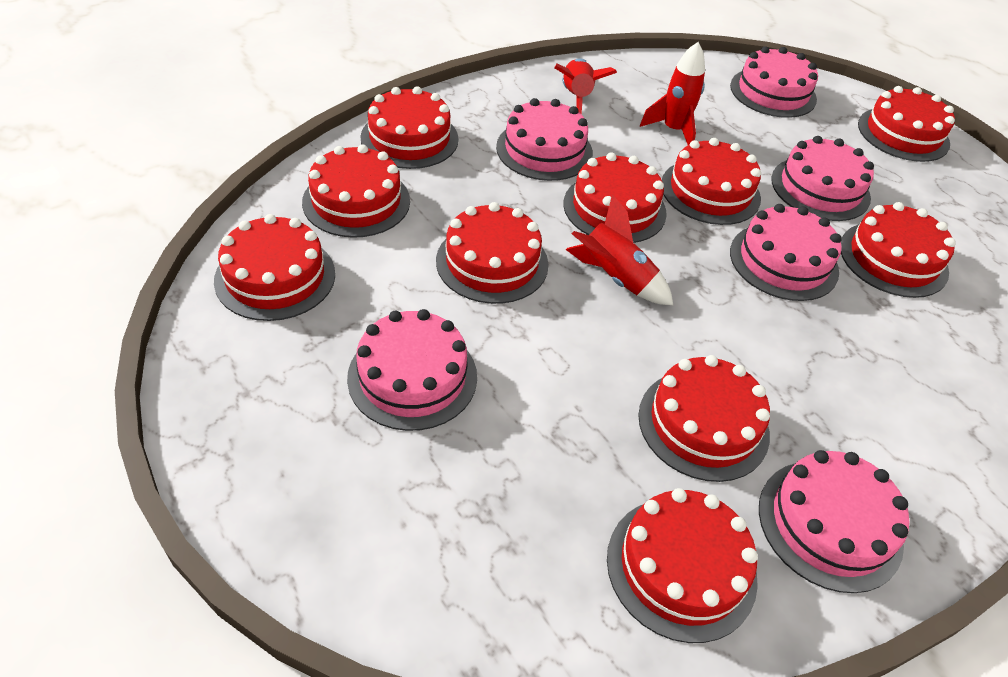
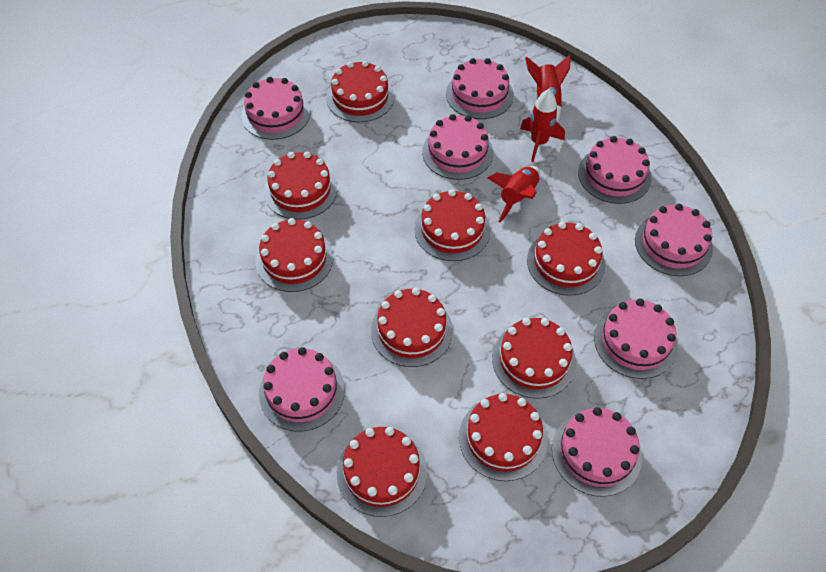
pink cake: [347,309,477,431] [496,98,593,181] [730,46,818,118] [730,204,842,301] [759,450,909,593] [771,136,874,221] = 6 -> [241,77,310,140] [259,347,345,432] [422,114,493,180] [446,58,514,119] [552,407,642,497] [578,136,651,204] [594,299,678,379] [635,204,713,276] = 8
red cake: [214,214,335,321] [302,144,410,238] [360,86,458,169] [436,202,548,304] [563,152,667,243] [607,488,758,643] [638,355,770,482] [662,138,761,225] [841,202,956,298] [858,86,955,162] = 10 -> [255,218,334,292] [264,152,337,220] [327,61,394,122] [337,427,427,517] [371,288,453,367] [415,189,491,261] [459,393,548,481] [492,318,576,399] [527,222,605,296] = 9

